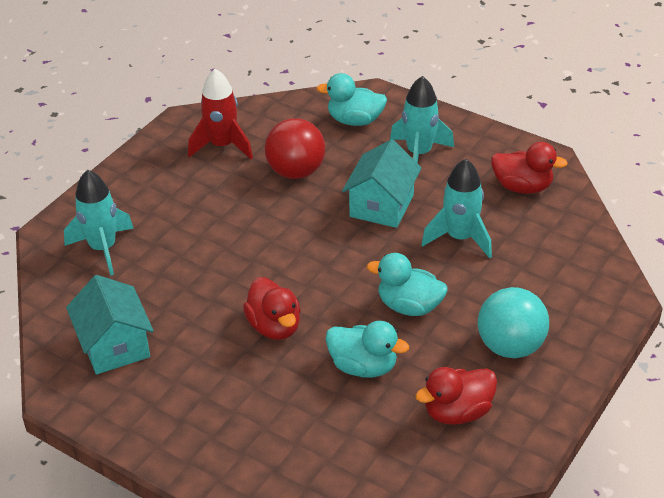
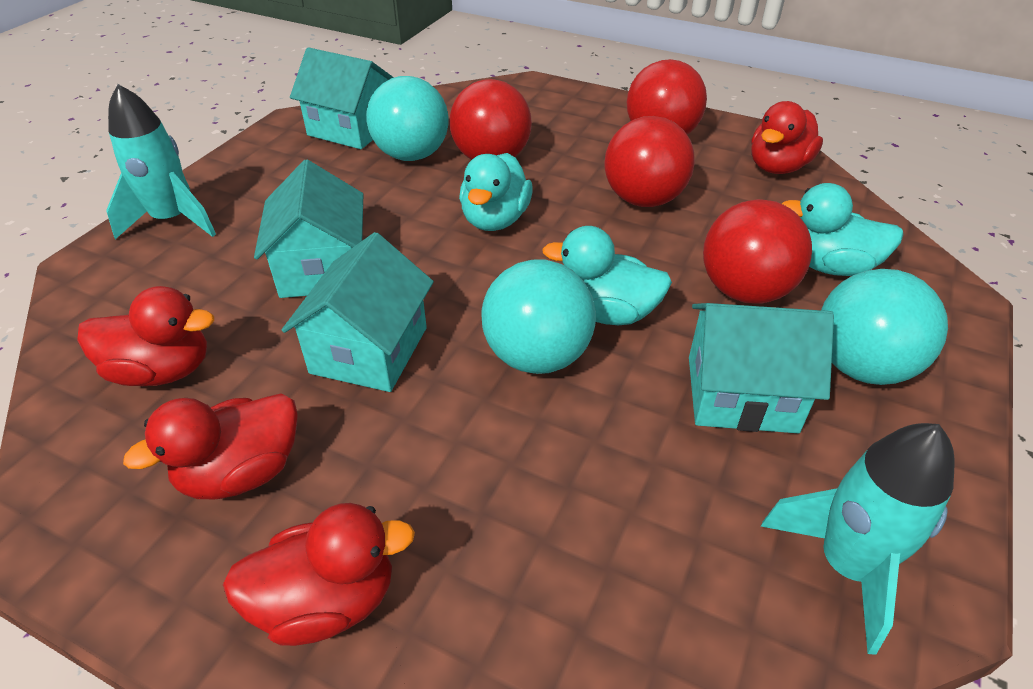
red ball: [265,118,325,179] = 1 -> [449,79,532,160] [604,116,695,207] [627,59,707,135] [703,199,812,304] = 4
red duck: [243,277,301,340] [415,367,497,425] [491,142,568,194] = 3 -> [77,286,214,386] [123,393,298,499] [223,503,415,646] [751,101,823,174] = 4
red rocket: [188,69,253,159] = 1 -> none = 0
turquoise ball: [478,287,549,358] = 1 -> [366,76,448,161] [481,259,596,374] [821,269,948,385] = 3
turquoise house: [66,275,154,375] [342,139,422,228] = 2 -> [254,160,363,298] [282,232,434,392] [290,47,394,149] [689,303,834,433] = 4
turquoise rocket: [64,170,134,275] [390,76,454,163] [421,159,492,258] = 3 -> [106,84,216,239] [761,423,954,655] = 2

